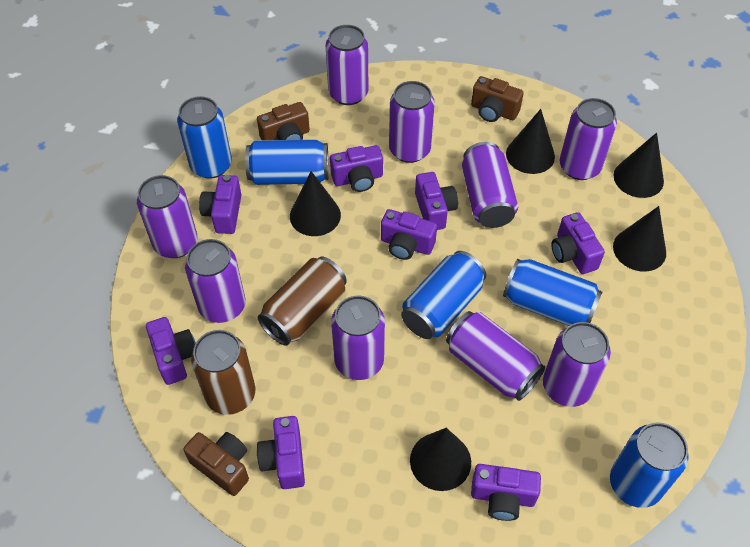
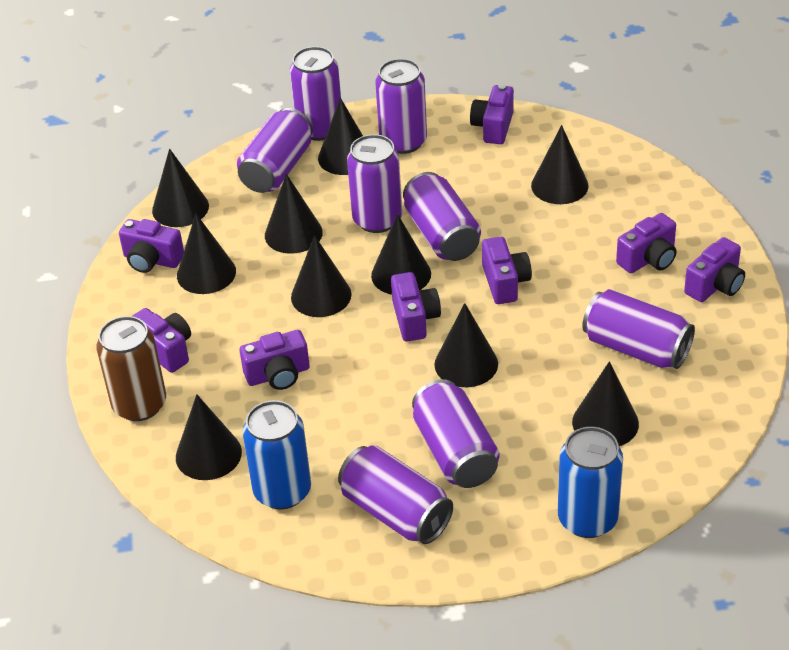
black cone: [290,171,341,236] [410,428,471,491] [506,109,555,174] [613,206,666,271] [614,132,664,198] = 5 -> [152,149,209,227] [176,394,242,480] [177,214,236,294] [265,174,323,254] [291,235,352,317] [318,98,363,175] [371,214,431,295] [435,303,498,387] [531,125,589,204] [572,361,639,446] = 10
blue can: [177,96,232,179] [245,139,329,185] [401,251,486,339] [503,259,602,326] [610,422,689,508] = 5 -> [243,400,311,510] [558,427,623,538] = 2
brown camera: [183,432,249,496] [257,102,310,140] [471,76,524,122] = 3 -> none = 0
brown can: [191,330,255,415] [258,256,347,346] = 2 -> [96,316,166,421] = 1
purple can: [137,175,198,258] [185,239,245,323] [326,25,368,105] [331,296,385,380] [389,81,435,163] [446,311,545,401] [462,142,518,228] [543,322,611,407] [560,98,617,180] = 9 -> [237,108,313,193] [290,46,341,141] [338,445,453,544] [347,134,402,233] [375,59,427,154] [403,172,481,261] [412,379,499,488] [582,289,695,369] = 8

